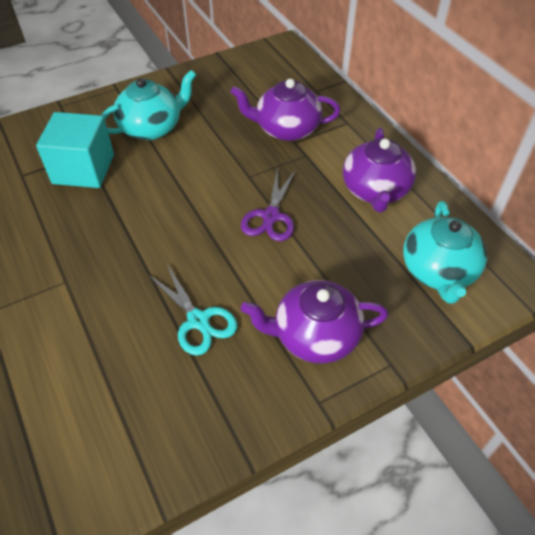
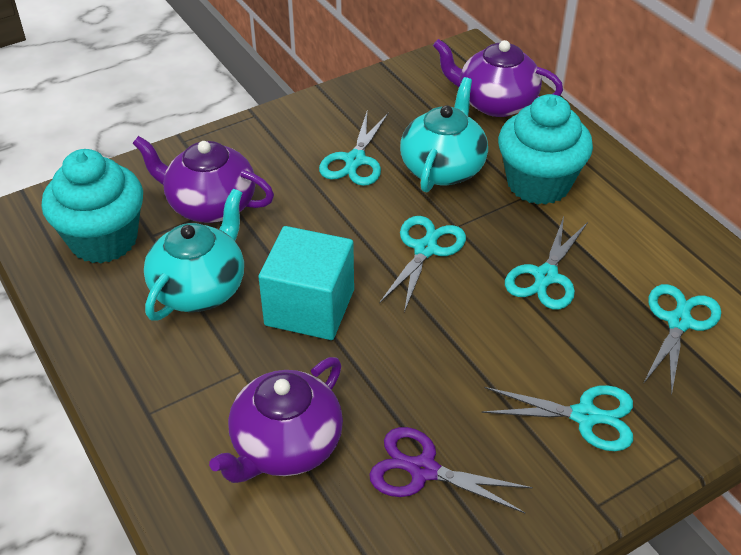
turquoise cupcake: none = 0 -> [42,149,143,263] [498,94,593,205] = 2
turquoise scissors: [149,265,238,356] = 1 -> [319,112,389,186] [379,216,466,312] [481,385,633,451] [505,217,588,310] [643,284,721,395] = 5

